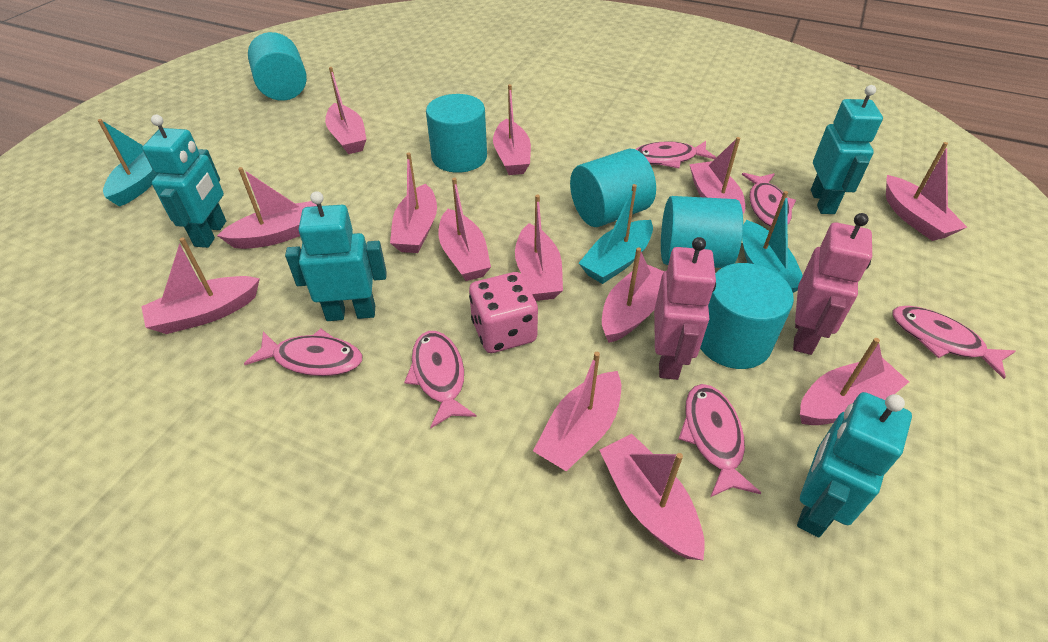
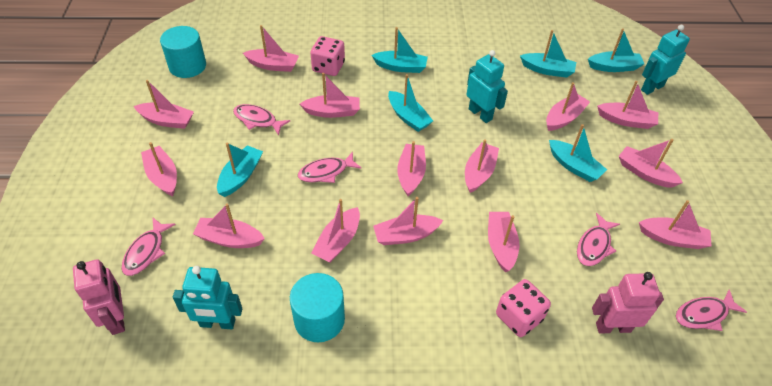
pink boat: [141,237,260,334] [217,167,317,249] [325,67,366,154] [390,153,437,253] [439,177,491,281] [493,84,531,175] [515,195,563,301] [533,352,621,471] [600,434,705,560] [602,247,665,343] [689,137,745,214] [800,338,909,425] [886,142,967,241] = 13 -> [134,80,194,129] [141,142,177,196] [193,203,265,248] [243,25,299,72] [300,73,360,118] [312,199,360,262] [373,197,443,245] [397,141,426,196] [465,139,499,193] [488,212,519,272] [546,82,590,131] [597,81,658,129] [619,139,683,188] [639,200,712,249] = 14
pink dice: [469,272,538,353] = 1 -> [311,36,345,76] [496,279,551,337] = 2
pink fish: [244,329,362,376] [404,331,477,428] [636,141,716,168] [679,384,761,497] [742,173,796,227] [892,306,1016,379] = 6 -> [121,217,176,276] [233,104,290,135] [298,152,362,183] [577,213,620,266] [676,289,747,331] = 5
turquoise boat: [98,119,158,207] [579,184,653,284] [742,191,803,293] = 3 -> [217,143,263,197] [372,27,428,73] [388,74,433,132] [520,30,576,78] [549,124,607,182] [588,28,644,72] = 6
turquoise cylinder: [248,32,307,101] [426,94,487,173] [570,149,656,227] [661,196,743,268] [700,263,794,369] = 5 -> [160,26,206,78] [290,273,345,342] = 2
turquoise robot: [142,115,226,248] [285,191,387,321] [797,392,912,538] [811,85,883,214] = 4 -> [173,266,242,329] [466,50,508,123] [641,25,690,95] = 3

